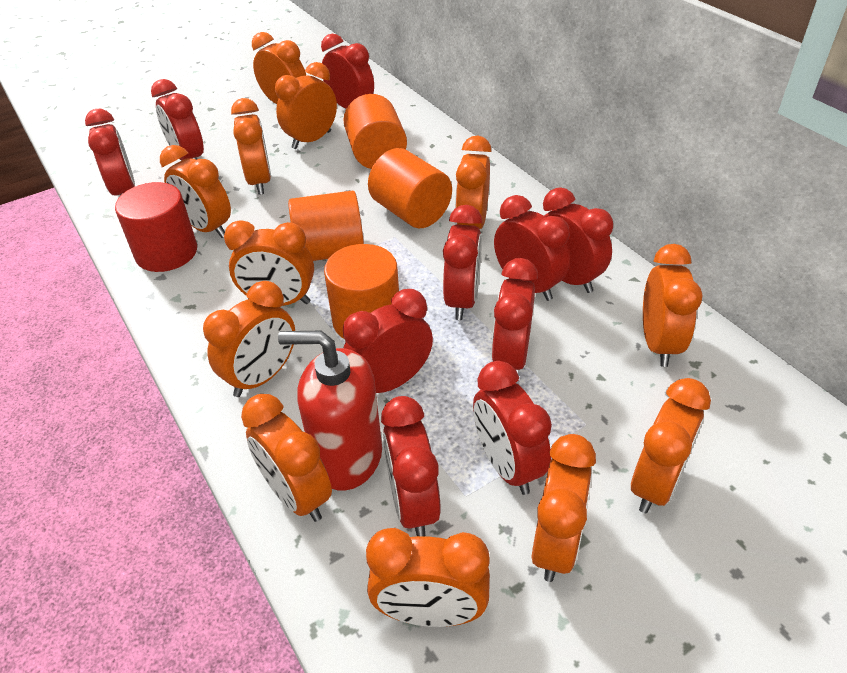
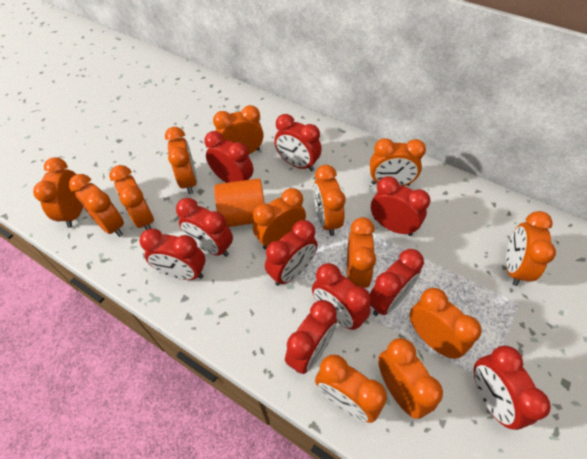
orange clock: [160,145,231,238] [203,281,295,397] [224,220,314,306] [231,98,271,195] [241,394,332,522] [252,32,306,104] [275,62,337,149] [366,528,490,627] [455,136,491,229] [531,434,596,582] [631,378,711,513] [643,244,703,367] = 12 -> [33,157,83,228] [69,174,124,237] [109,165,154,230] [165,127,197,194] [213,105,264,155] [253,188,306,250] [313,165,345,236] [315,355,387,423] [347,217,376,288] [370,138,426,186] [378,338,443,419] [410,288,482,359] [506,211,556,286] = 13
orange cylinder: [288,191,364,261] [324,244,399,339] [343,94,407,169] [368,148,452,228] = 4 -> [214,178,264,227] = 1
red cylinder: [115,182,197,272] = 1 -> none = 0
red soap dispenser: [278,331,382,490] = 1 -> none = 0

